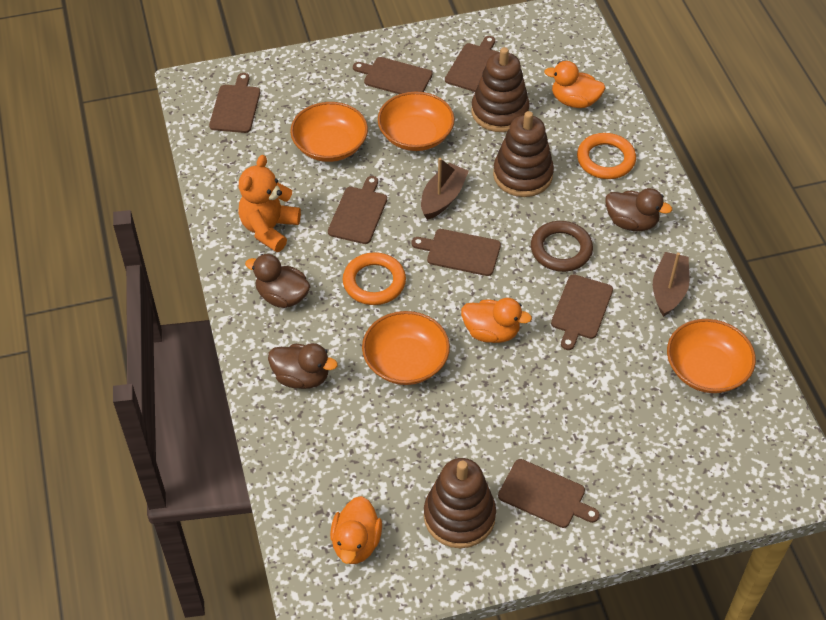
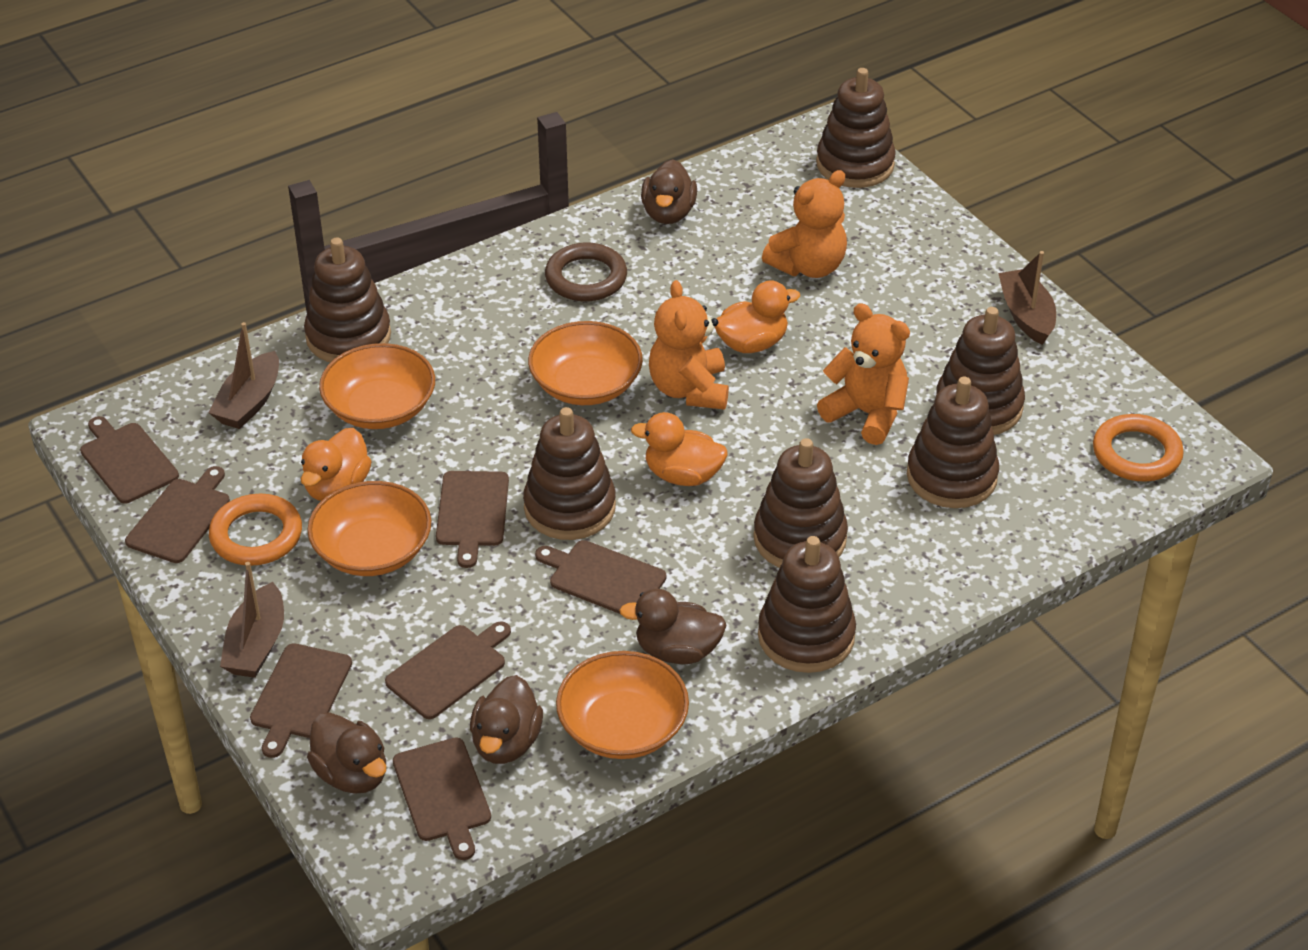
brown boat: [421,158,469,220] [653,252,690,317] = 2 -> [208,322,279,429] [220,562,284,678] [998,251,1056,345] = 3
brown duck: [245,254,310,308] [268,343,338,389] [605,188,672,231] = 3 -> [307,712,386,794] [470,675,543,764] [619,589,727,664] [641,159,697,224] = 4
brown stacking toy: [424,458,496,548] [471,47,530,132] [493,111,554,197] = 3 -> [304,238,391,363] [523,407,616,540] [753,438,848,568] [758,536,856,673] [816,68,896,188] [907,377,999,508] [935,307,1025,435] = 7
orange teddy bear: [238,155,301,252] = 1 -> [649,280,729,410] [762,170,847,278] [817,303,910,445] = 3

